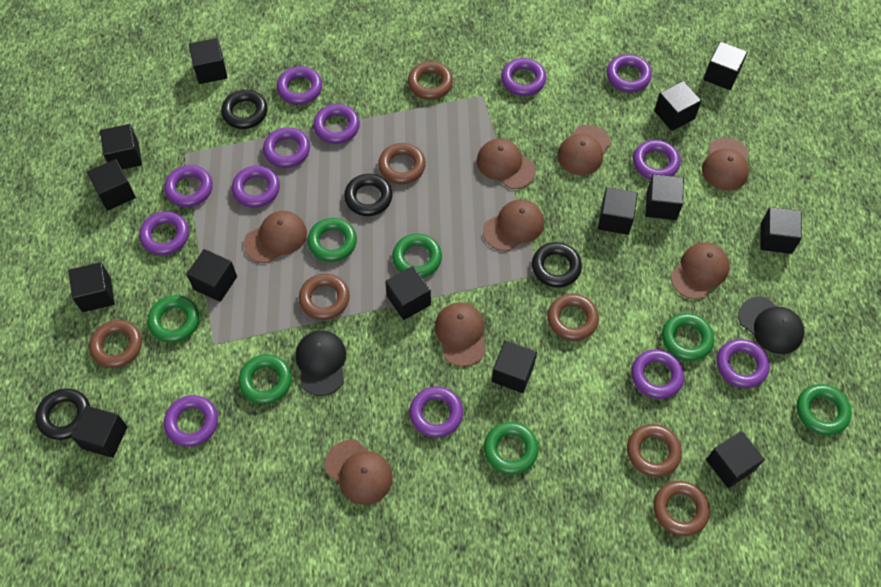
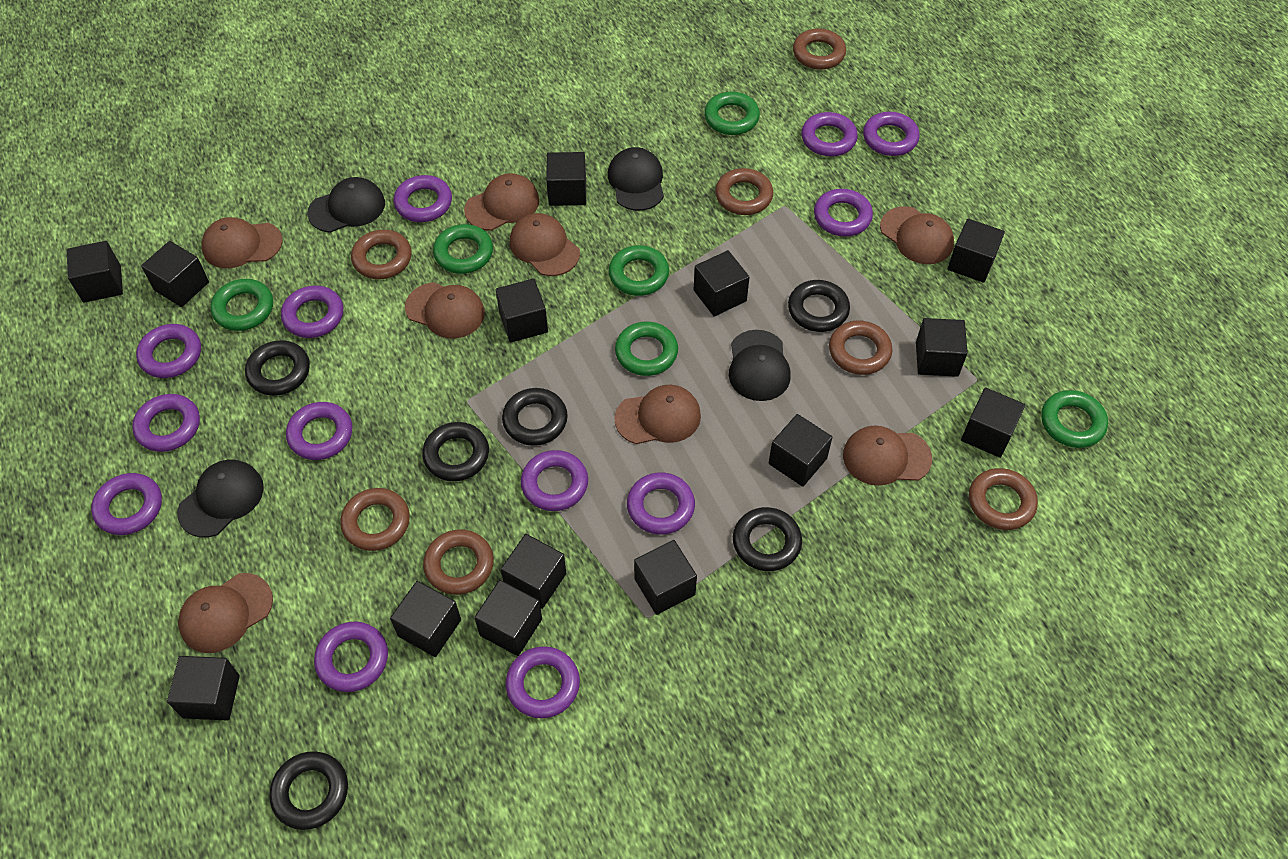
black cap: [296,330,346,396] [738,297,804,354] = 2 -> [177,460,264,537] [307,177,385,233] [608,147,664,211] [729,330,791,401] = 4
black ring: [36,388,90,440] [221,90,267,129] [344,174,393,216] [532,242,582,288] = 4 -> [245,340,310,396] [269,751,348,830] [422,422,489,481] [502,388,568,446] [733,507,802,571] [788,280,850,332] = 6
green ring: [148,295,199,343] [239,354,292,404] [307,218,357,262] [392,234,442,278] [484,422,539,475] [662,313,714,361] [797,384,852,435] = 7 -> [210,279,273,331] [433,224,493,274] [609,245,669,296] [615,322,678,376] [704,92,760,135] [1041,390,1108,448] = 6

